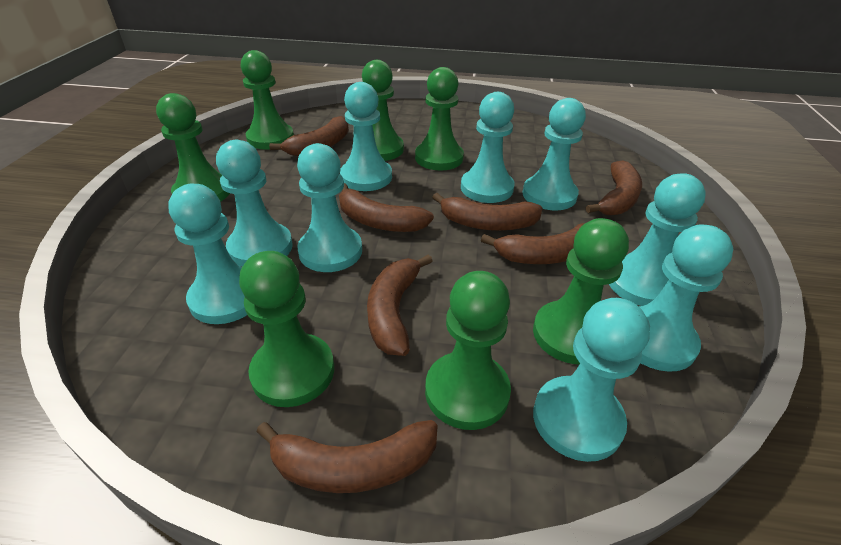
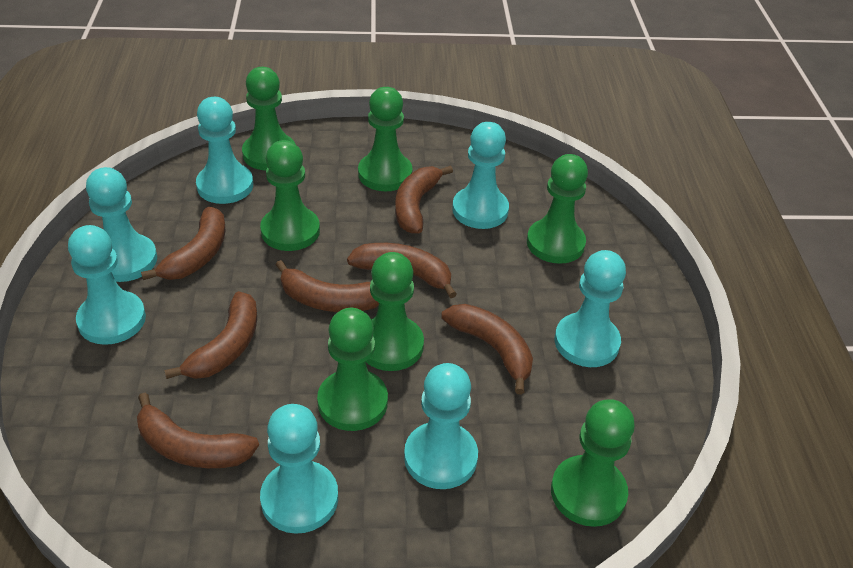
turquoise pawn: [168,184,247,324] [216,140,293,267] [297,143,362,272] [340,82,392,191] [461,92,514,203] [522,98,586,211] [533,298,650,462] [609,173,706,306] [639,224,733,372] = 9 -> [68,225,146,345] [86,167,157,282] [196,97,253,204] [260,404,338,534] [404,363,478,489] [452,122,509,229] [555,250,626,367] = 7

